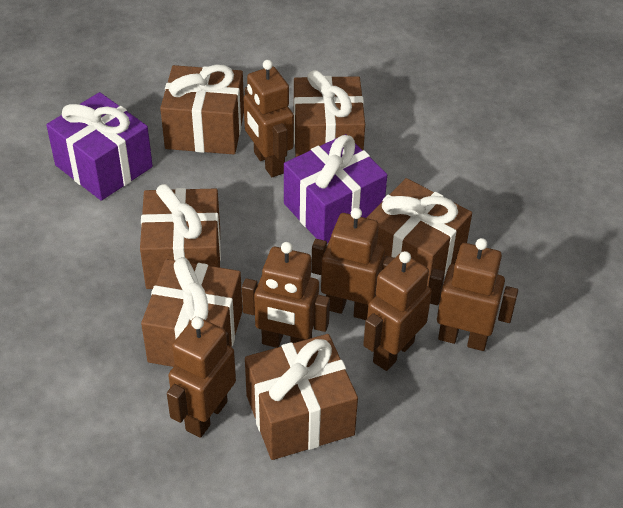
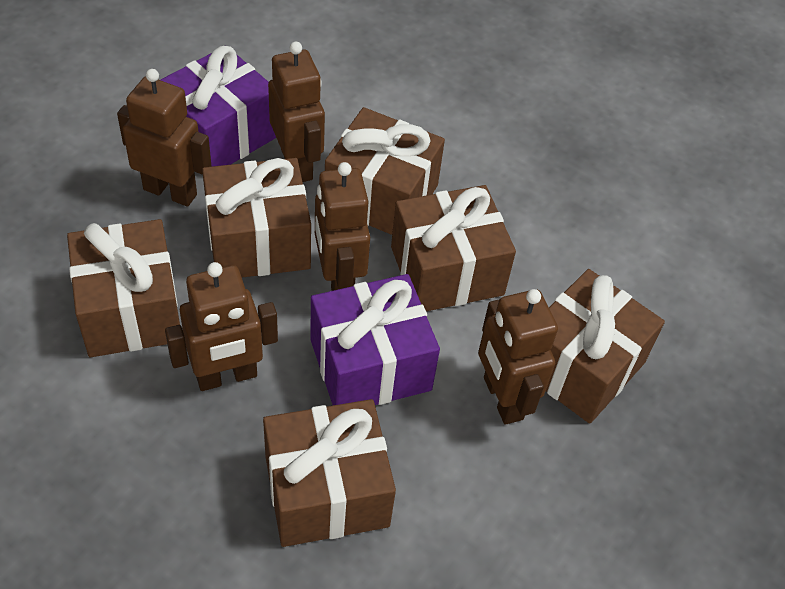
brown robot: [167,317,236,438] [242,242,330,348] [244,60,294,177] [311,208,394,320] [363,251,432,371] [428,238,518,351] = 6 -> [117,69,212,207] [165,262,278,391] [268,42,325,182] [315,162,370,291] [478,289,558,425] = 5

